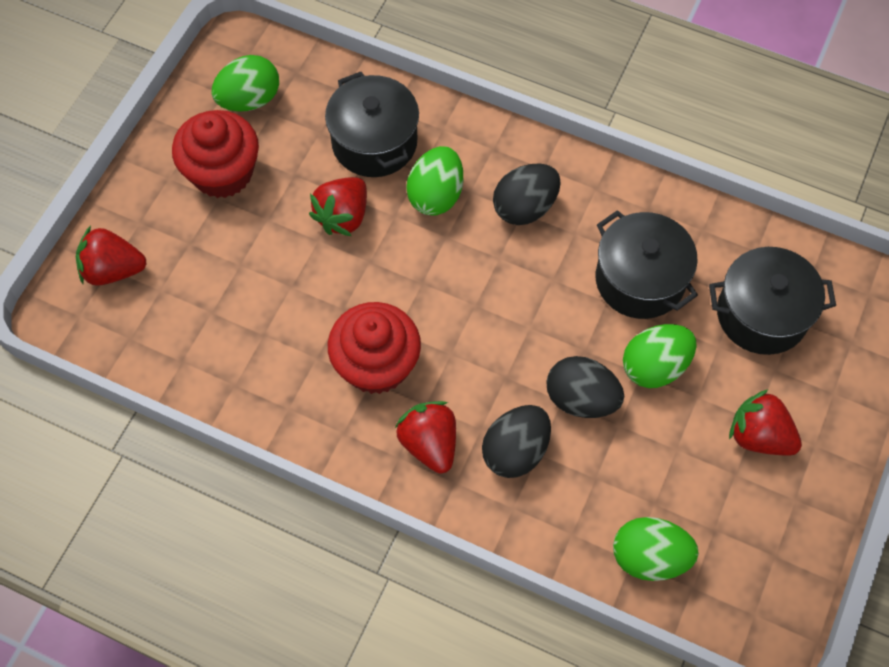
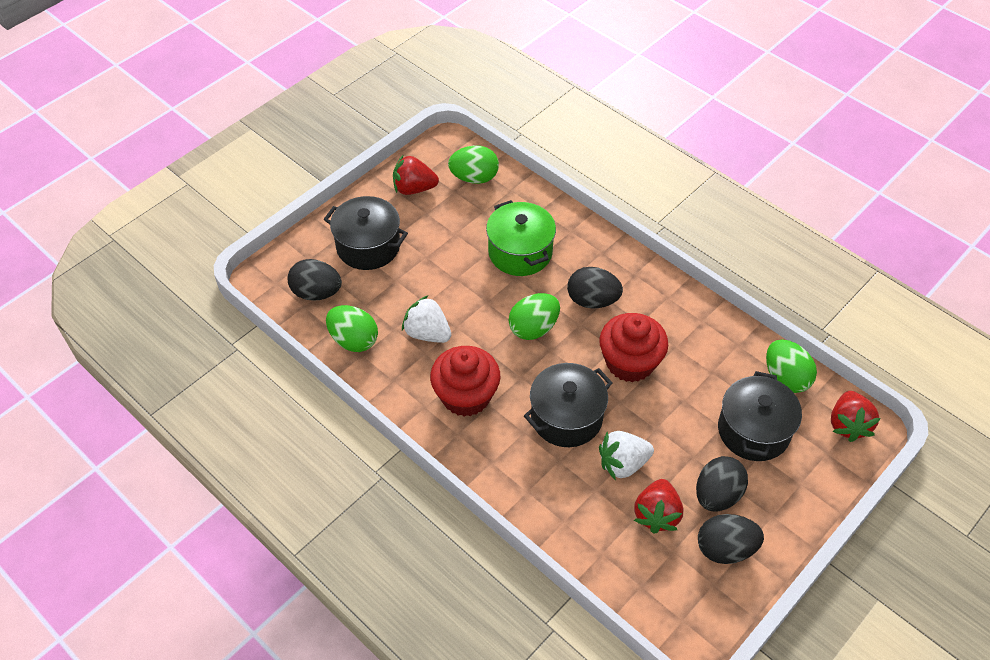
black egg: [482,405,551,478] [493,163,561,225] [546,356,624,418] = 3 -> [288,259,342,301] [567,267,623,309] [696,456,748,511] [698,514,764,564] = 4
green pot: none = 0 -> [486,200,556,276] = 1
red strawberry: [76,226,147,286] [309,177,367,236] [395,401,456,473] [729,389,802,455] = 4 -> [393,154,439,195] [634,479,683,534] [831,391,881,442] = 3
white strawberry: none = 0 -> [402,295,451,343] [599,431,654,480] = 2

